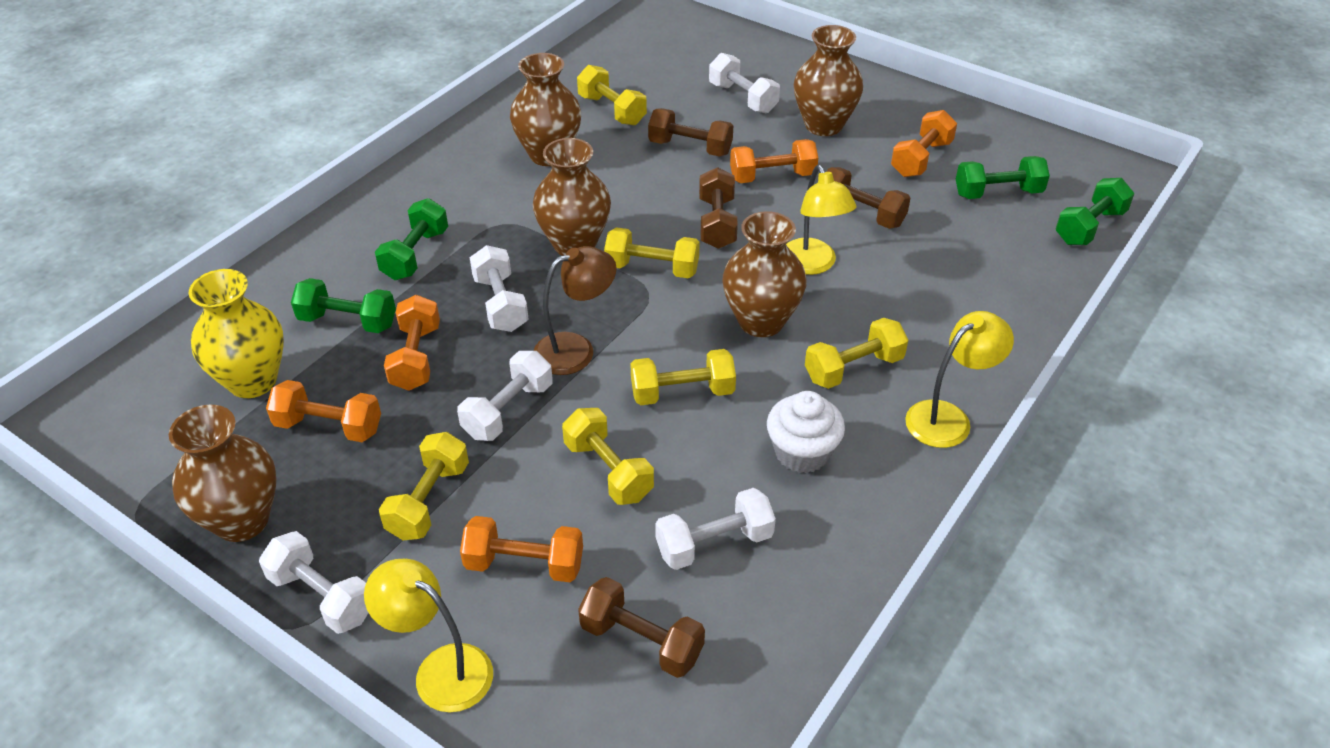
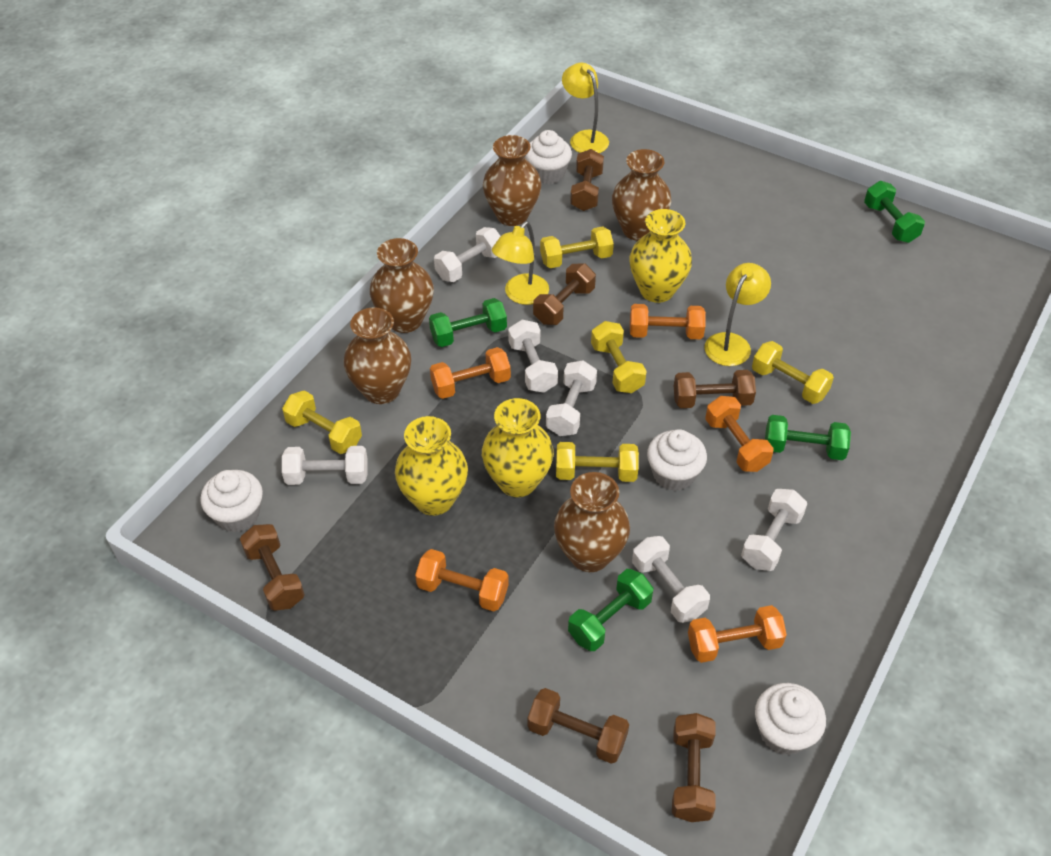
brown dumbbell: [578,577,705,678] [648,108,733,157] [699,167,738,249] [827,167,910,229] = 4 -> [240,524,305,611] [528,688,629,764] [533,263,596,325] [570,149,604,211] [672,713,716,822] [674,370,756,408] = 6
brown lamp: [533,246,617,375] = 1 -> none = 0
white cupcake: [767,391,845,473] = 1 -> [200,470,263,532] [525,130,572,184] [647,429,707,491] [755,683,826,755] = 4
white dumbbell: [259,531,368,634] [457,351,553,441] [470,245,529,332] [655,488,776,570] [709,53,780,113] = 5 -> [282,446,368,485] [434,227,501,282] [508,320,558,393] [546,360,597,436] [632,536,710,623] [741,489,807,571] = 6
yellow dumbbell: [379,432,469,540] [562,408,654,505] [577,65,647,126] [604,227,700,279] [630,349,736,405] [805,318,908,389] = 6 -> [282,390,362,454] [540,226,614,268] [556,442,639,482] [591,321,647,393] [752,341,834,404] = 5
yellow vase: [189,269,284,398] = 1 -> [395,416,468,516] [482,398,554,497] [630,209,692,303] = 3

